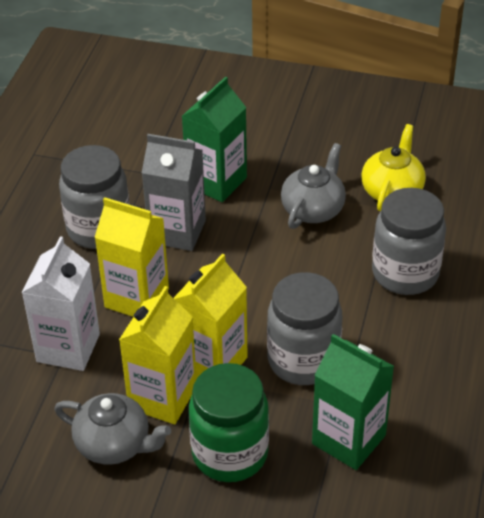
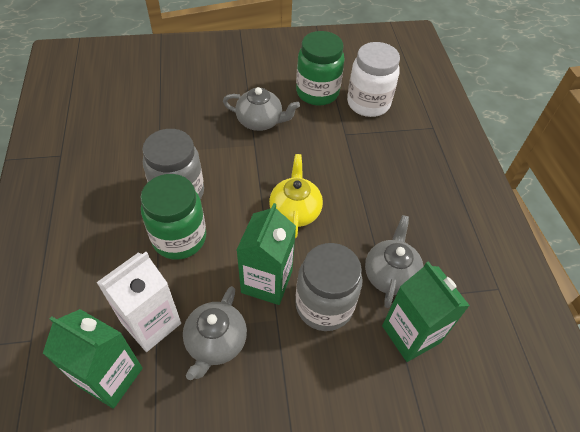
green carton: [182,76,247,202] [312,334,394,470] = 2 -> [43,309,143,409] [237,203,296,305] [382,261,470,362] = 3
green jar: [189,363,269,482] = 1 -> [140,174,206,260] [296,31,345,106] = 2
grey carton: [142,134,206,251] = 1 -> none = 0
grey jar: [59,145,130,249] [267,272,342,385] [372,188,446,295] = 3 -> [142,129,204,200] [295,243,362,331] = 2
grey teapot: [54,393,171,465] [281,143,346,229] = 2 -> [183,286,247,380] [223,87,300,131] [365,215,424,308] = 3
white jar: none = 0 -> [347,42,400,117] = 1
yellow carton: [94,197,169,317] [119,286,196,424] [174,254,248,379] = 3 -> none = 0

